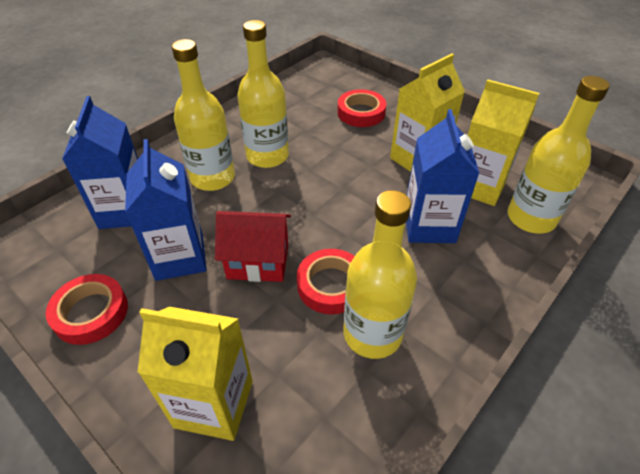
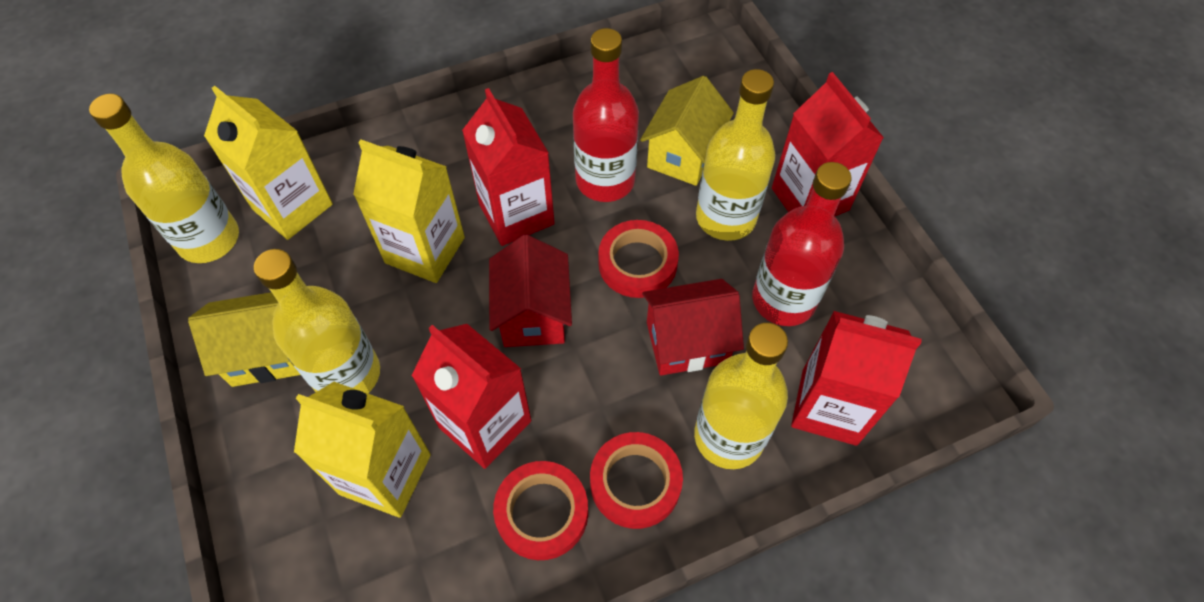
blue carton: [62,96,138,229] [125,139,207,281] [406,109,479,243] = 3 -> none = 0
red bottle: none = 0 -> [573,28,639,202] [752,162,852,326] = 2
red carton: none = 0 -> [411,324,531,469] [462,88,555,246] [772,72,884,216] [791,311,922,446] = 4
red house: [215,211,291,282] = 1 -> [489,235,572,347] [642,279,744,376] = 2
yellow house: none = 0 -> [188,292,300,387] [640,76,734,186] = 2

